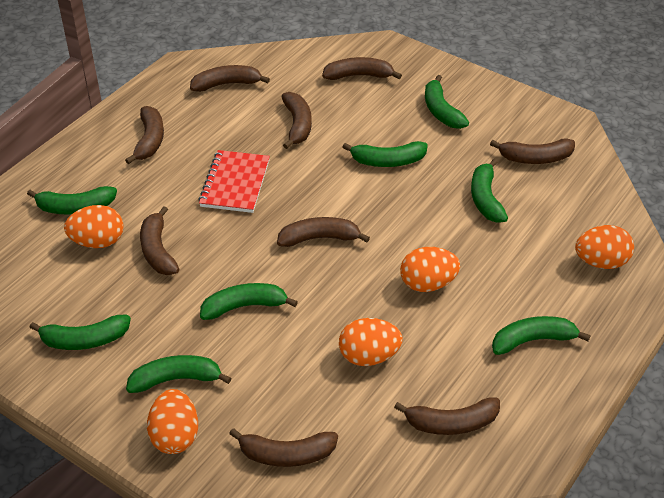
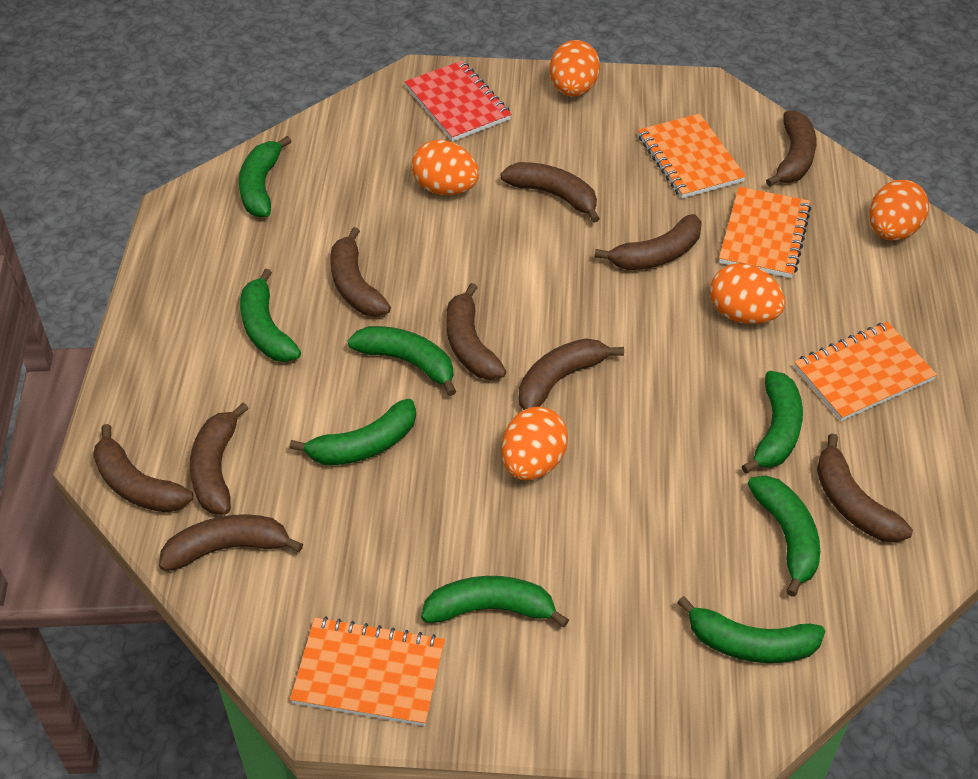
brown banana: [125,106,164,164] [140,206,179,275] [190,65,270,92] [229,428,338,467] [277,217,370,247] [282,92,312,149] [322,57,402,80] [394,397,500,435] [490,138,575,164] = 9 -> [93,424,193,513] [159,514,303,571] [190,403,249,514] [330,227,391,317] [446,283,506,380] [501,162,600,223] [519,338,624,410] [595,214,702,270] [766,110,816,187] [817,433,913,543] = 10
orange notebook: none = 0 -> [290,616,445,726] [638,113,746,199] [719,187,811,278] [794,322,937,421] = 4

